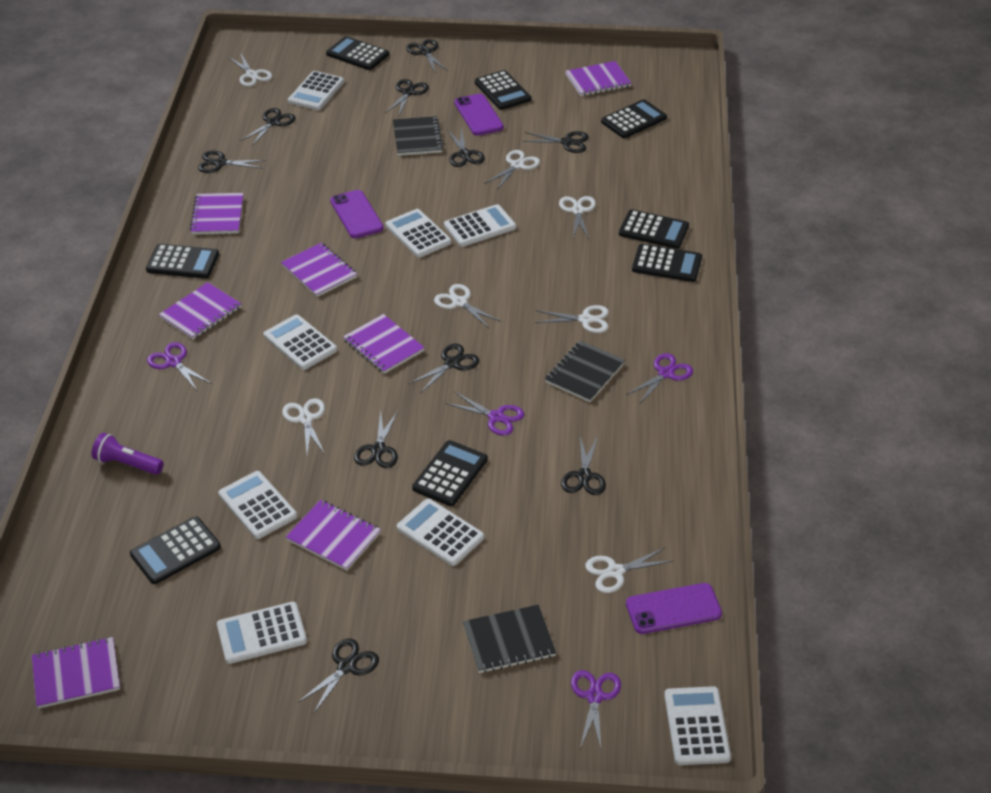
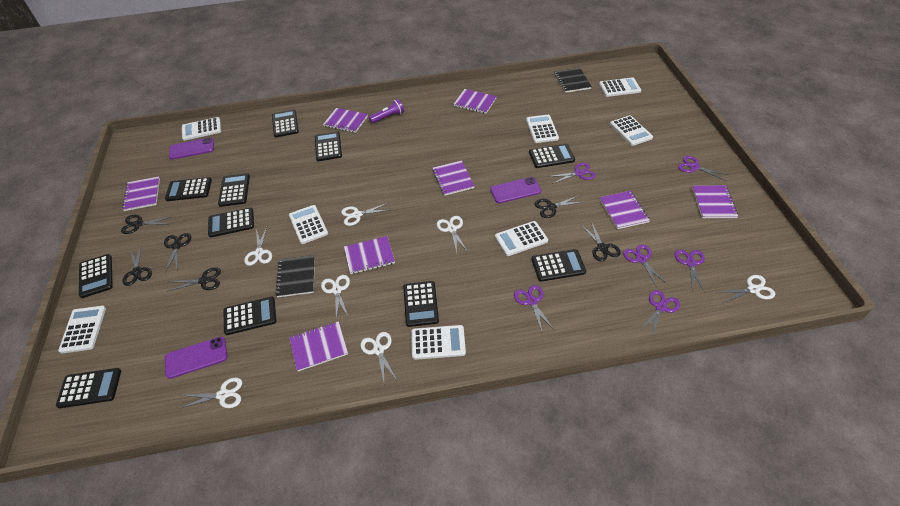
black calculator: [130,516,221,584] [146,244,219,279] [326,36,389,70] [412,440,488,506] [475,70,531,110] [601,99,667,138] [619,209,689,249] [632,244,702,282] = 8 -> [56,368,121,408] [79,254,113,298] [165,177,212,201] [208,208,254,237] [218,173,250,207] [224,297,276,335] [272,109,299,137] [315,131,342,161] [403,281,439,327] [529,144,575,168] [532,249,586,282] = 11
black notebook: [393,116,443,156] [463,605,556,673] [545,340,625,402] = 3 -> [275,255,315,298] [555,68,592,93] = 2
black scissors: [198,150,266,173] [240,108,296,146] [297,638,379,714] [354,411,398,468] [386,79,429,115] [406,39,448,72] [408,344,479,393] [448,127,485,167] [523,131,589,153] [561,436,606,495] = 10 -> [121,215,171,234] [122,246,152,286] [164,233,191,272] [167,267,221,292] [534,195,583,218] [581,221,621,261] = 6
purple notebook: [32,637,120,709] [159,282,241,339] [190,193,244,234] [281,243,357,297] [286,500,381,571] [343,314,425,374] [565,61,632,96] = 7 -> [122,176,160,211] [289,321,348,371] [323,108,368,133] [344,236,395,274] [432,160,475,196] [454,89,497,114] [600,191,650,229] [692,185,738,218] = 8
purple scissors: [147,342,212,392] [445,392,524,436] [571,670,621,749] [626,353,693,403] = 4 -> [514,285,553,331] [548,163,596,184] [623,244,668,287] [640,290,680,337] [674,250,705,292] [678,156,728,181] = 6

